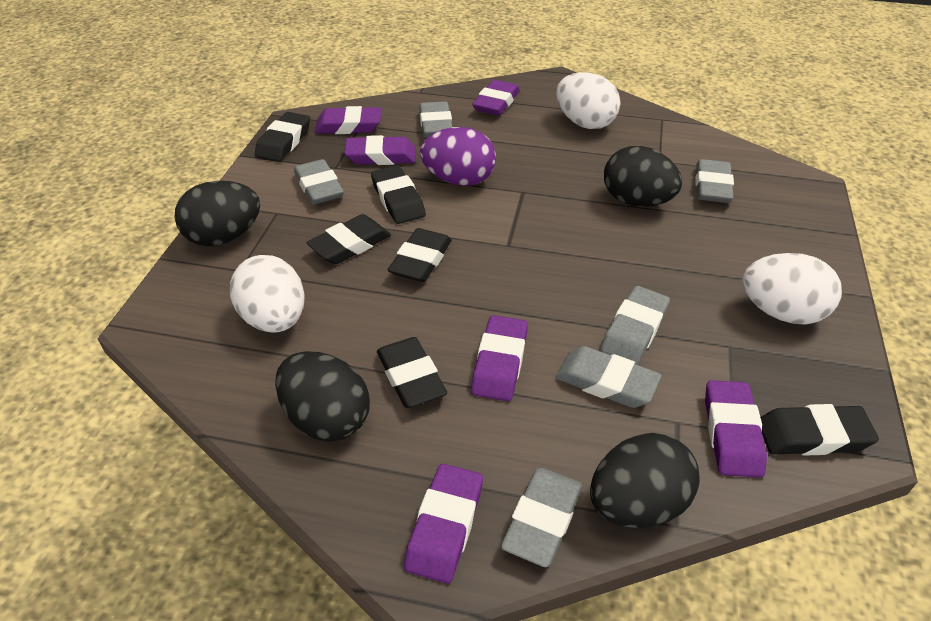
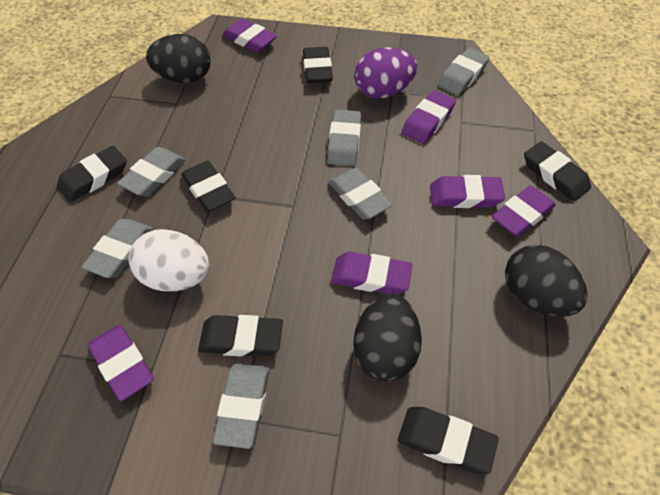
black egg: [174,181,260,246] [275,351,370,442] [590,433,700,528] [604,146,682,207] = 4 -> [146,34,211,83] [353,293,422,382] [505,245,588,317] = 3
white egg: [230,255,305,332] [556,72,621,129] [743,253,842,324] = 3 -> [128,229,210,291] = 1

